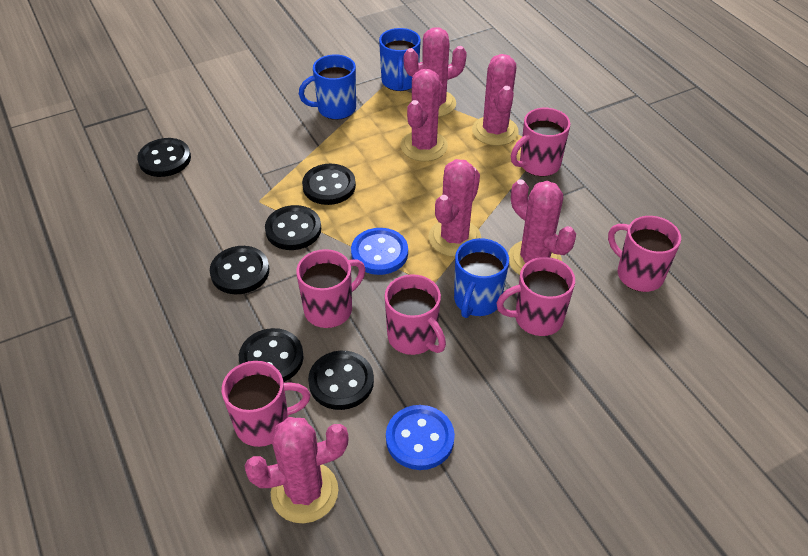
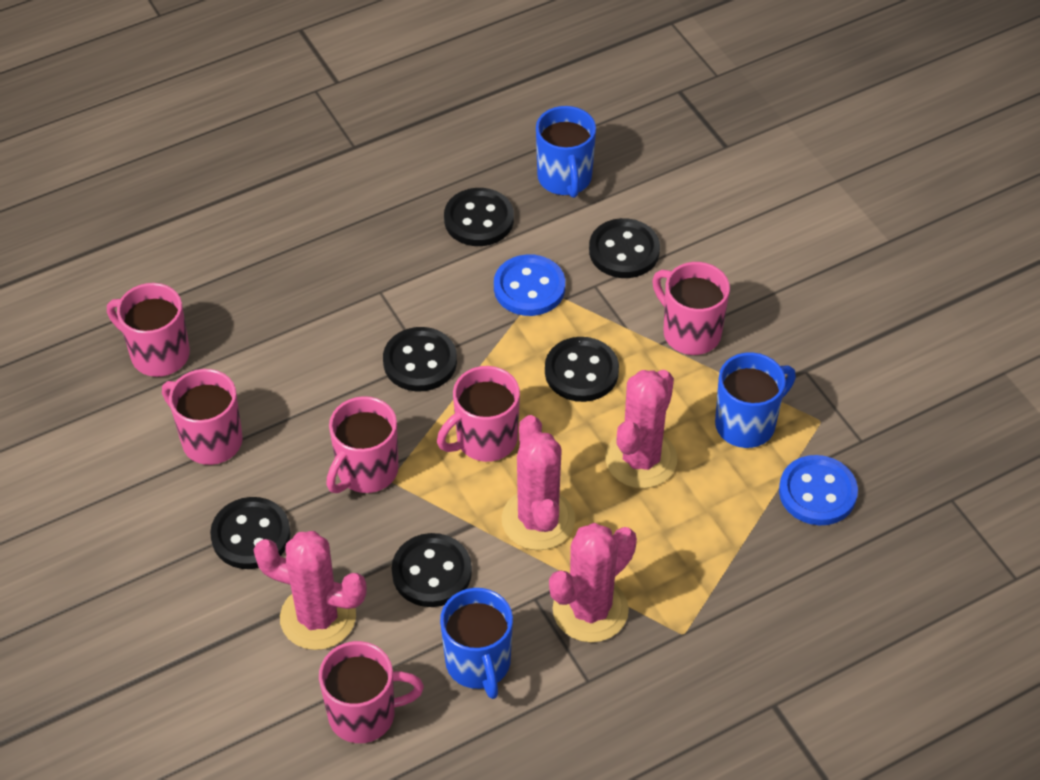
pink cactus: [245,417,349,523] [401,69,448,161] [404,27,467,117] [429,159,481,257] [472,54,519,146] [508,179,576,275] = 6 -> [254,531,367,650] [501,415,575,550] [549,523,637,642] [605,370,677,488] = 4

